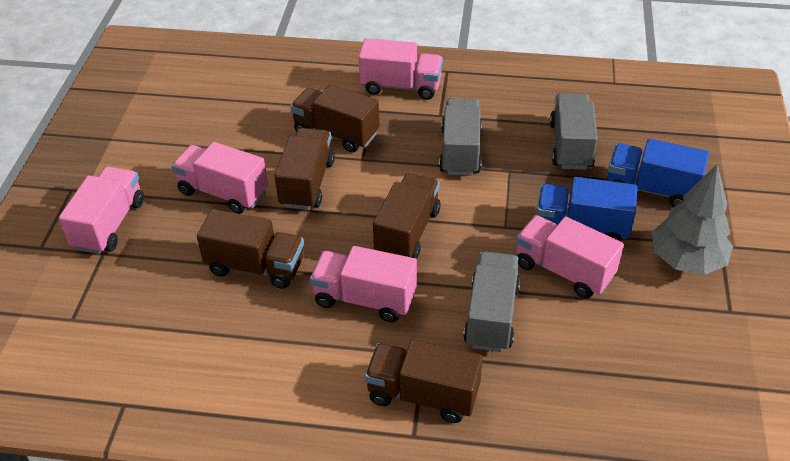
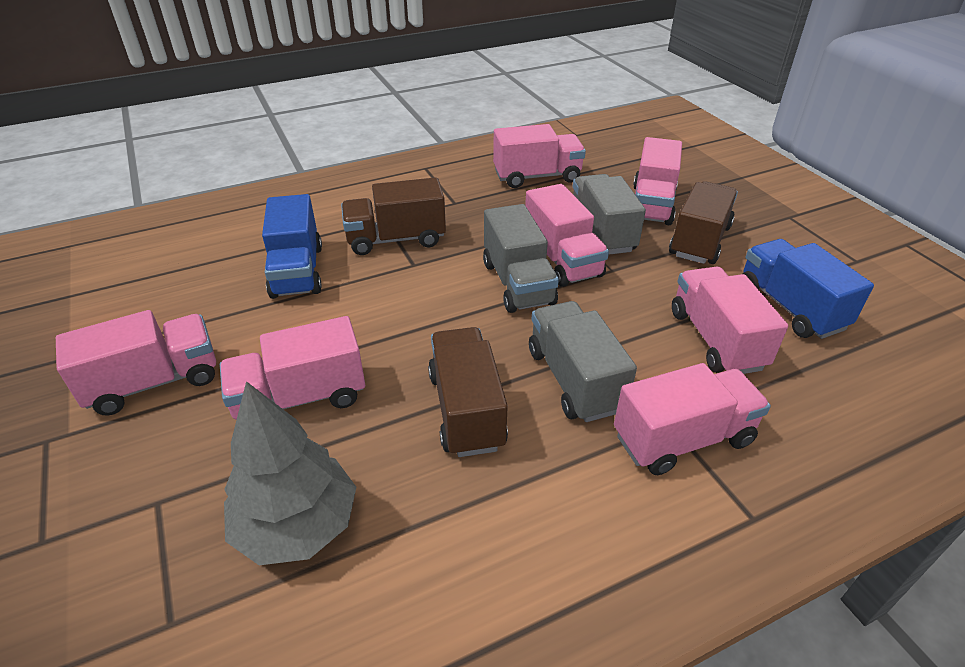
brown truck: [197,209,304,289] [275,128,335,210] [290,84,379,153] [365,339,483,423] [373,173,441,259] = 5 -> [341,177,446,255] [428,327,508,457] [669,181,738,264] = 3
pink truck: [59,166,144,254] [172,142,268,214] [310,246,417,322] [358,38,443,100] [516,215,624,299] = 5 -> [56,310,216,416] [220,316,365,420] [493,124,586,188] [525,184,609,287] [614,363,771,475] [633,137,682,225] [672,266,788,374] = 7

